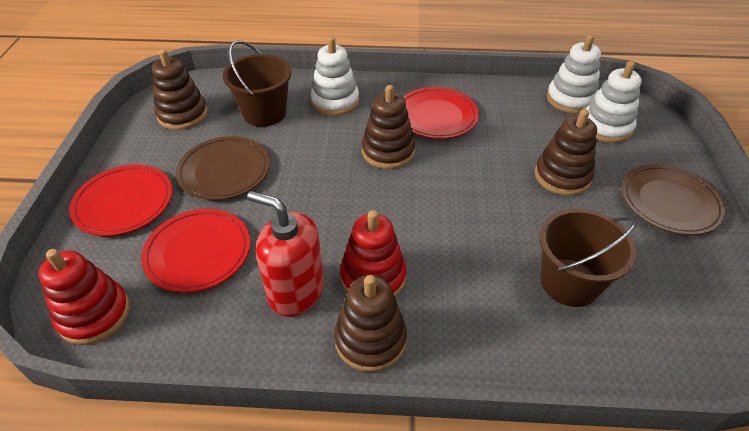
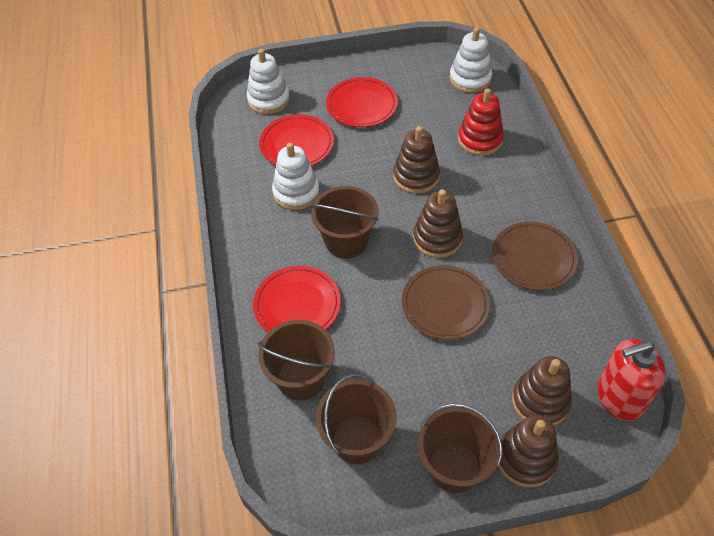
brown bucket: [223,40,292,127] [539,208,637,307] = 2 -> [258,320,335,400] [311,186,379,259] [316,374,397,464] [418,404,502,493] = 4
red stacking toy: [38,249,130,345] [340,210,406,297] = 2 -> [458,88,504,156] = 1

